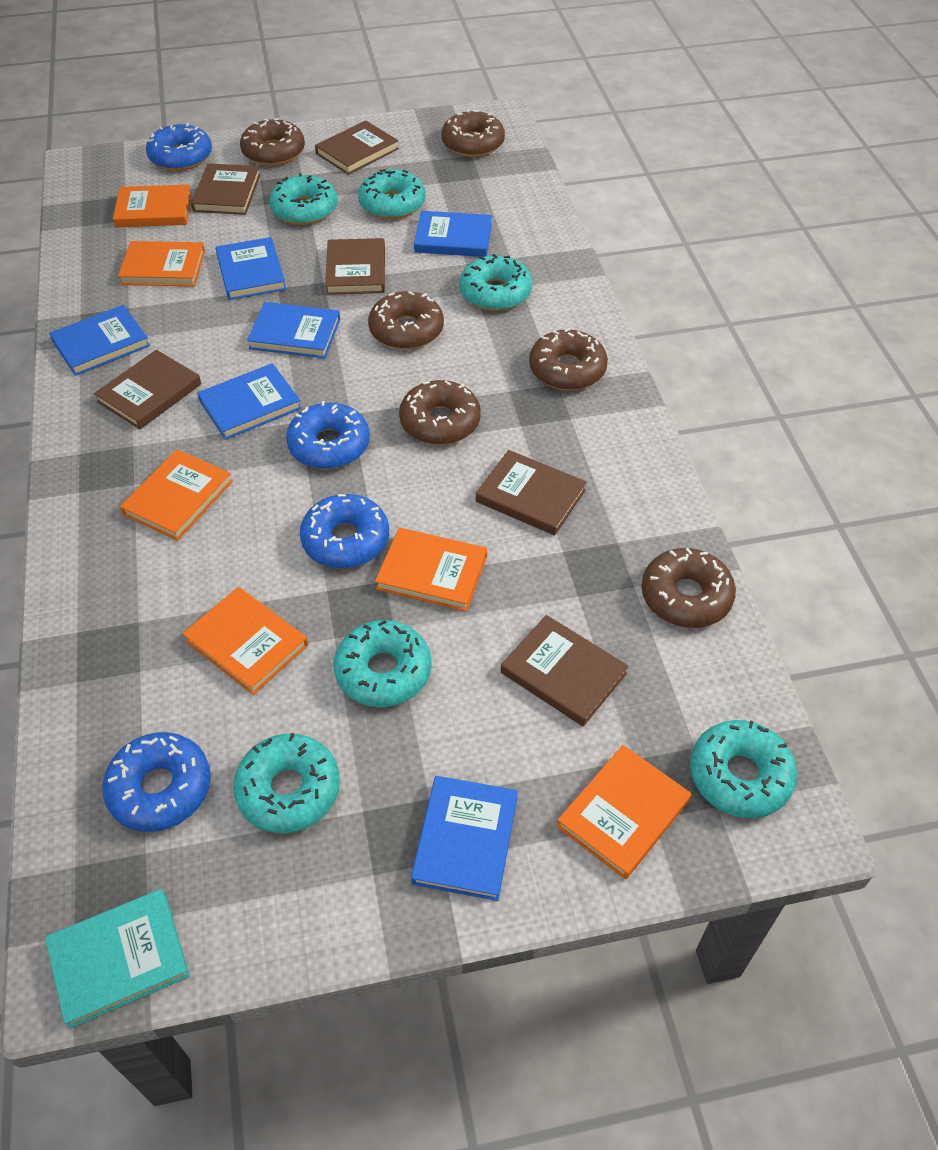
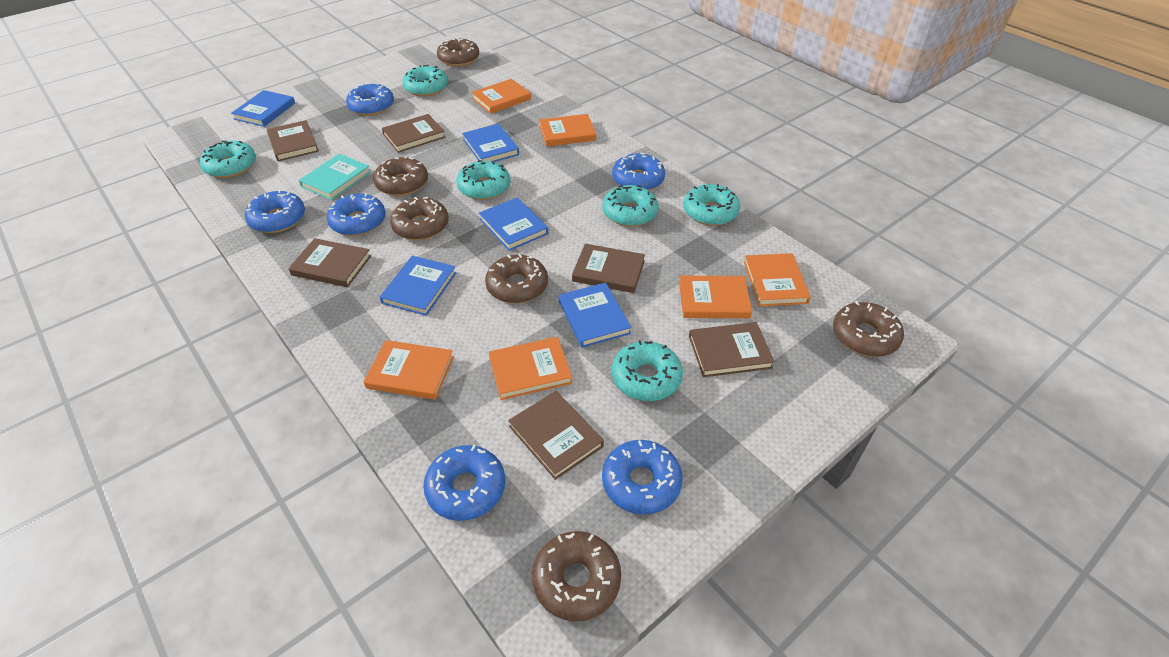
blue book: [49,305,150,376] [197,363,302,440] [216,237,286,300] [247,302,340,358] [411,776,518,901] [414,211,492,257] = 6 -> [231,90,295,127] [380,256,456,316] [462,124,519,162] [479,197,548,251] [559,283,632,348] = 5
blue donut: [102,732,211,832] [146,123,212,171] [286,401,370,469] [300,494,389,569] = 4 -> [245,190,305,233] [327,193,386,236] [346,83,394,116] [423,445,505,521] [602,440,683,515] [612,153,665,190] = 6

